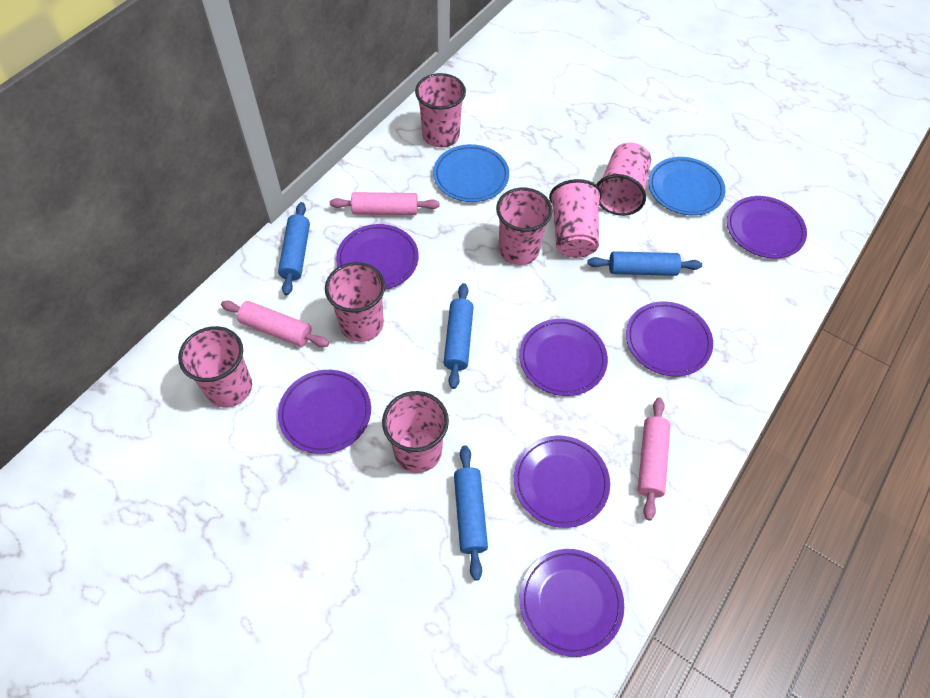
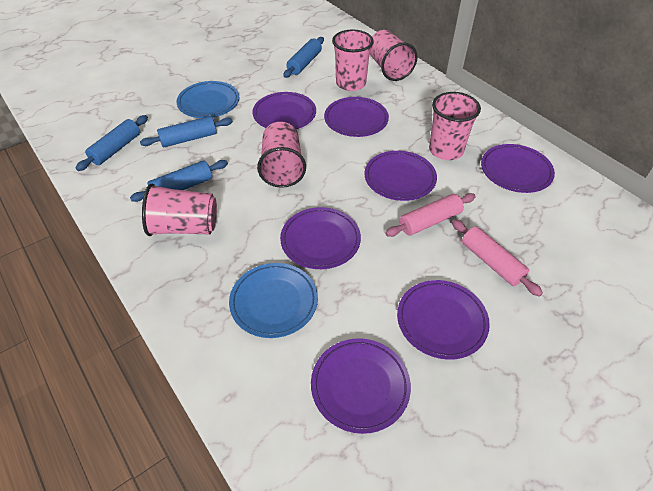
pink cup: [178,326,252,408] [325,262,385,342] [382,391,449,473] [415,73,466,148] [496,188,553,265] [549,179,602,258] [597,142,651,216] = 7 -> [142,184,217,236] [257,122,306,188] [332,30,374,91] [370,30,417,81] [429,92,481,160] = 5
pink rolling pin: [221,301,329,347] [330,192,439,215] [638,398,671,520] = 3 -> [385,193,476,237] [452,219,543,297] = 2

